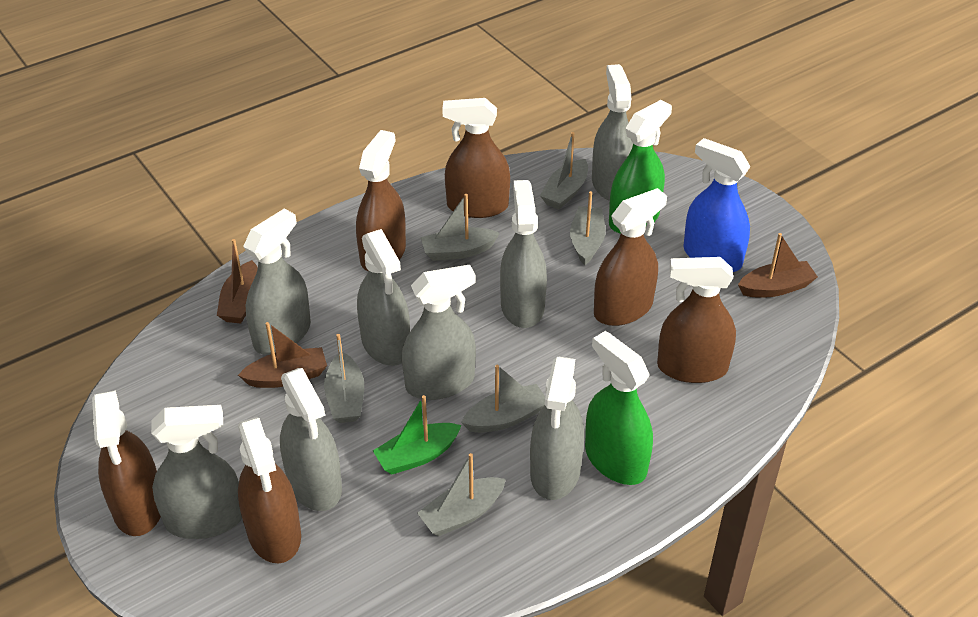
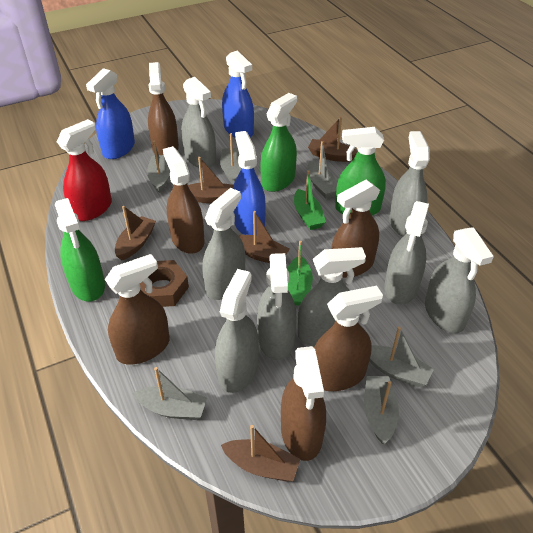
blue spray bottle: [683,138,751,272] = 1 -> [86,68,135,159] [222,50,254,137] [233,131,266,235] = 3
brown boat: [217,239,258,324] [238,322,327,388] [738,233,818,297] = 3 -> [115,206,156,261] [188,157,234,203] [221,425,300,482] [238,211,290,263] [308,117,357,162] = 5
brown nut: none = 0 -> [140,260,189,307] = 1
green boat: [373,395,462,474] = 1 -> [287,241,313,306] [294,170,326,230] = 2
green spray bottle: [585,331,653,485] [609,100,672,234] = 2 -> [55,198,105,301] [260,93,297,192] [335,127,386,215] = 3
red spray bottle: none = 0 -> [57,119,112,221] = 1

